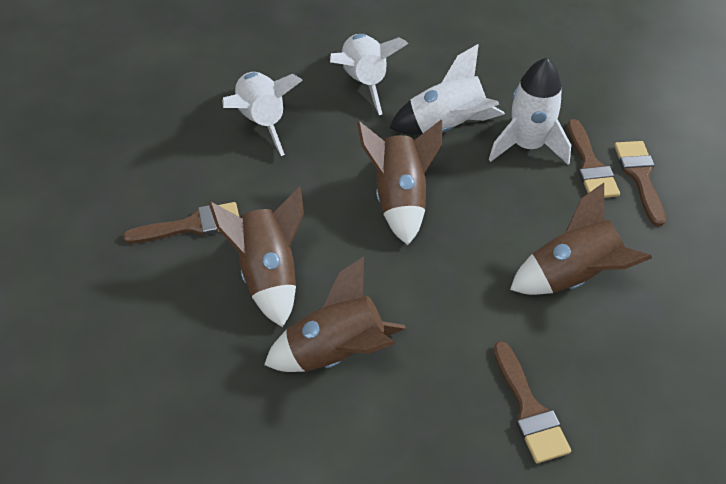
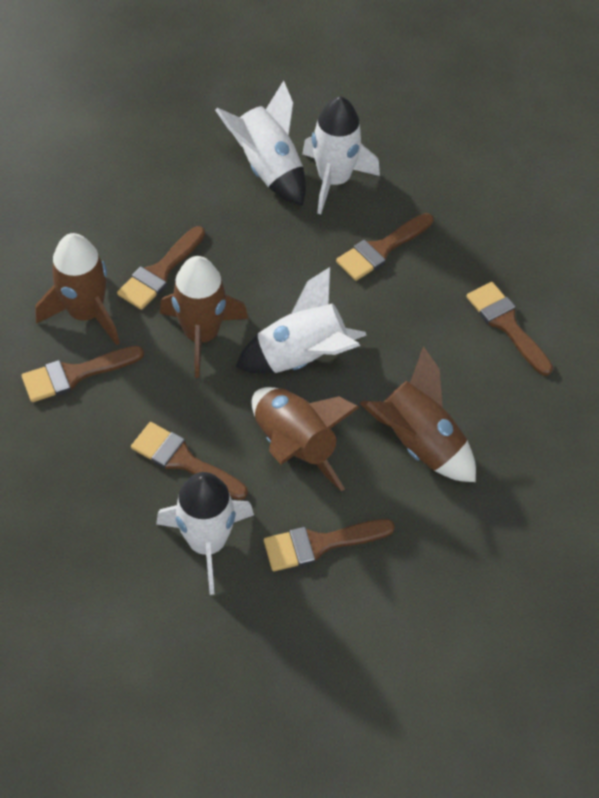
brown brush: [123,202,239,243] [493,341,571,463] [567,119,620,198] [614,141,666,227] = 4 -> [22,346,144,402] [117,226,205,310] [131,422,248,500] [264,519,395,571] [336,213,433,281] [466,282,553,376] = 6

